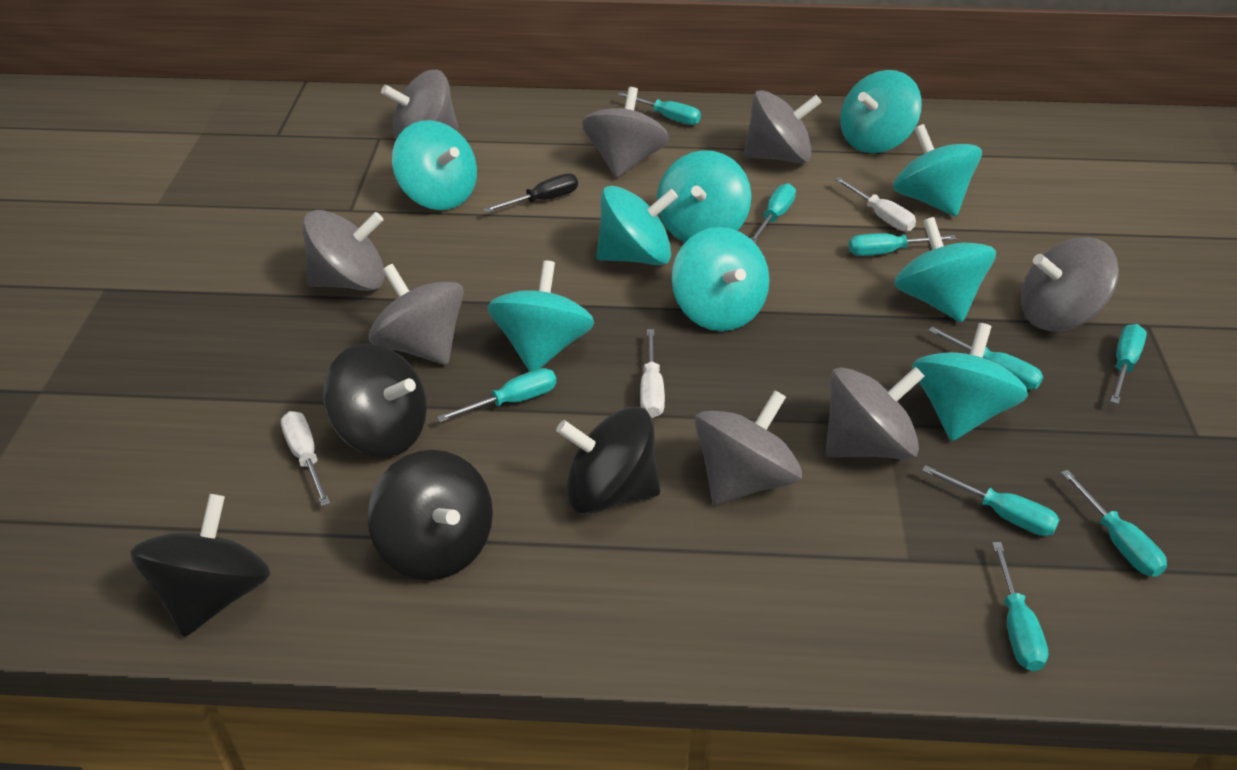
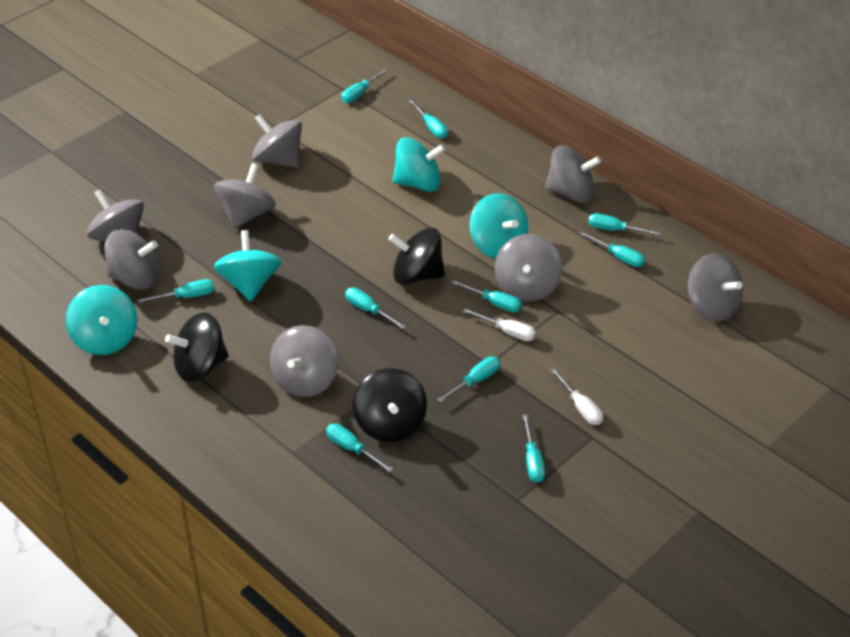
black screwdriver: [483,173,578,213] = 1 -> none = 0
black spinning top: [130,494,271,637] [323,343,427,457] [367,450,493,580] [556,407,660,514] = 4 -> [165,313,229,382] [353,368,427,442] [388,228,445,285] = 3
turquoise screwdriver: [437,368,557,422] [617,92,701,125] [751,183,796,243] [849,233,956,256] [922,465,1060,536] [928,327,1043,390] [992,542,1049,671] [1061,470,1167,577] [1110,324,1147,404] = 9 -> [138,279,215,303] [326,423,393,472] [341,68,387,103] [345,287,406,329] [408,99,448,138] [437,357,500,403] [451,280,522,312] [522,414,545,483] [579,231,645,267] [588,213,661,235] = 10
turquoise spinning top: [392,120,477,210] [487,260,594,372] [596,186,678,265] [657,150,751,242] [672,227,769,331] [840,70,922,153] [893,124,982,216] [894,217,996,322] [912,323,1028,441] = 9 -> [66,285,137,355] [214,230,281,302] [392,137,445,192] [469,193,528,259] = 4
white screwdriver: [281,411,330,506] [640,329,665,418] [835,177,916,231] = 3 -> [463,309,536,341] [550,368,603,425] = 2

